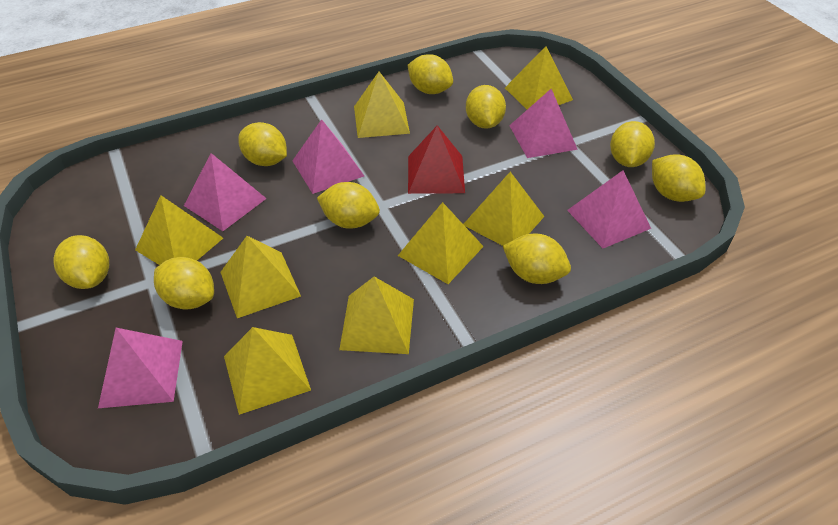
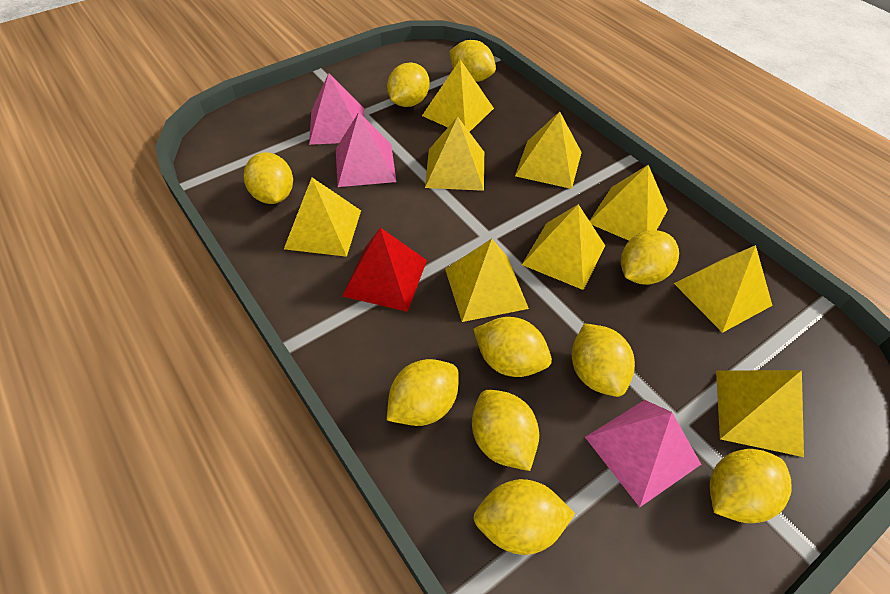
pink pyramid: [98,328,183,408] [184,153,267,231] [292,119,364,194] [509,89,578,158] [567,170,651,248] = 5 -> [309,73,364,145] [336,112,396,187] [585,400,701,507] = 3
yellow lemon: [53,235,109,289] [154,257,214,310] [238,122,287,166] [317,182,380,229] [408,54,453,94] [466,85,506,129] [503,234,571,284] [610,121,655,167] [652,154,705,202] = 9 -> [244,152,293,204] [387,62,430,107] [387,359,459,426] [450,40,496,82] [472,390,539,471] [473,317,552,377] [473,479,575,555] [572,323,635,397] [621,230,679,285] [709,449,792,523] = 10
yellow pyramid: [135,195,223,265] [220,236,301,318] [224,327,311,415] [339,277,414,354] [354,72,410,138] [398,202,484,284] [463,172,545,246] [505,46,573,109] = 8 -> [284,178,361,257] [422,59,494,132] [425,117,484,191] [445,239,529,322] [515,111,582,189] [522,204,605,290] [590,165,668,241] [674,245,773,333] [716,370,804,457] = 9

